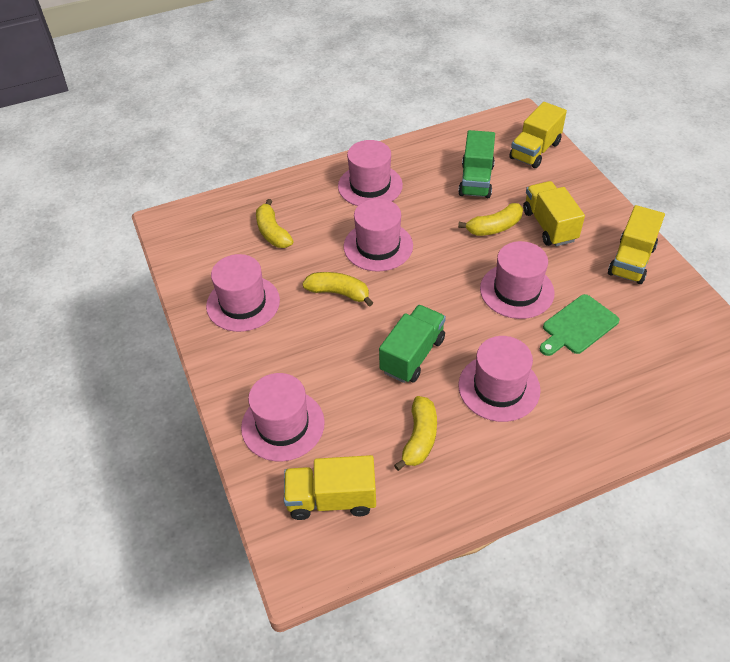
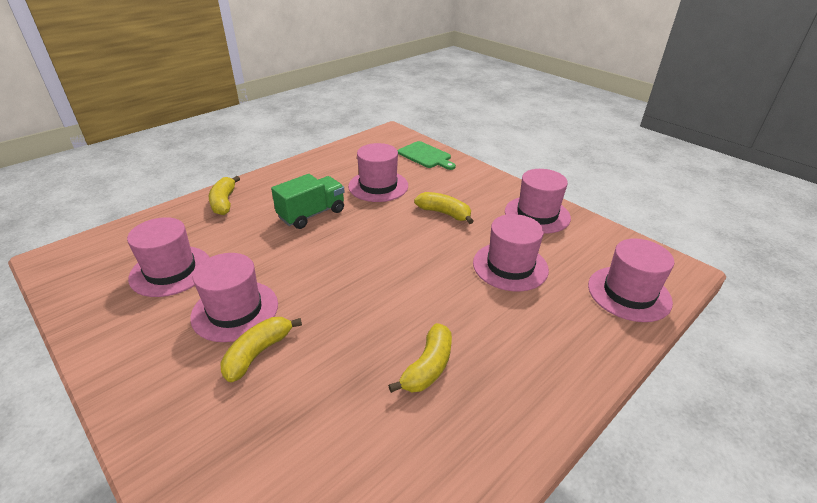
green truck: [379,305,446,383] [458,130,495,198] = 2 -> [271,174,345,229] = 1
yellow truck: [284,455,376,520] [509,102,567,168] [523,181,585,246] [608,205,665,284] = 4 -> none = 0

